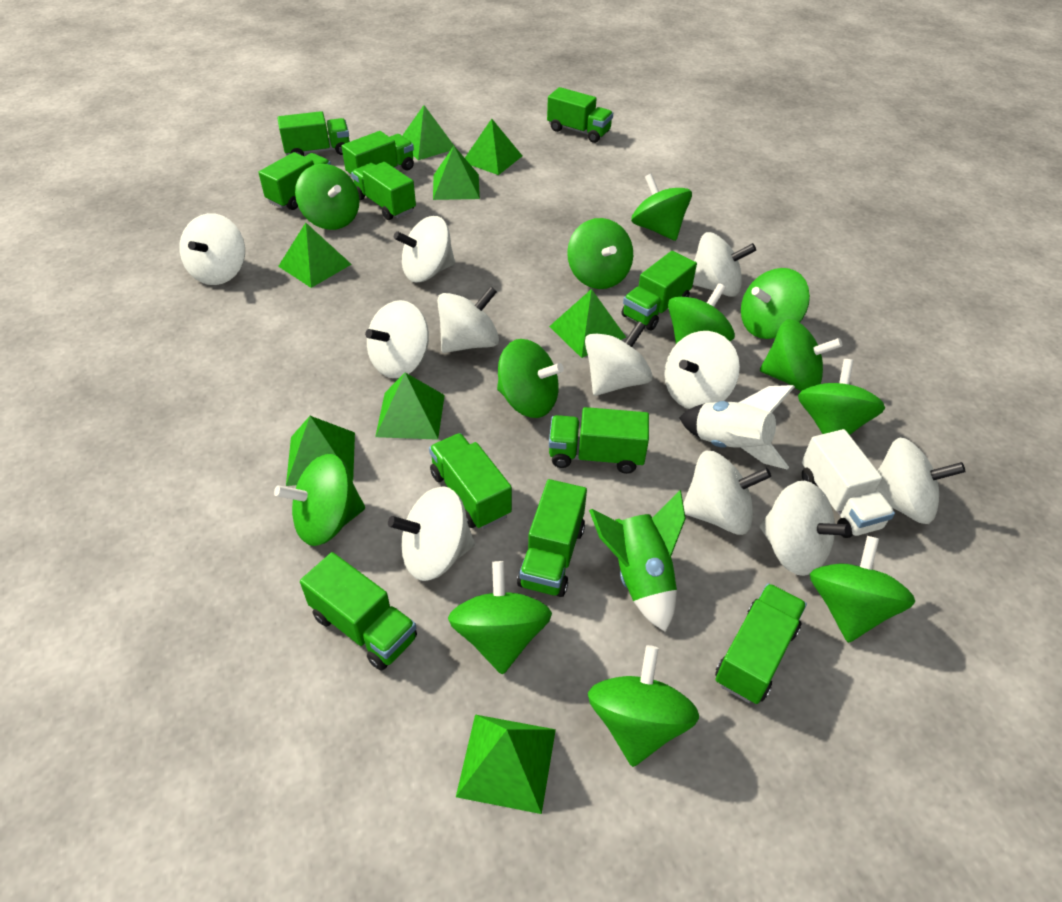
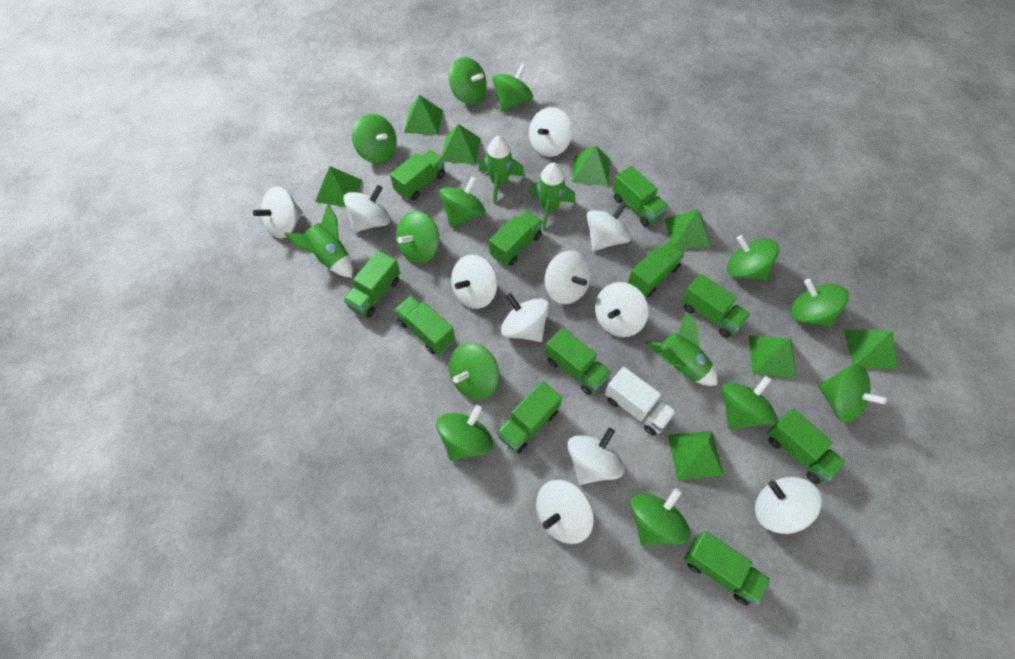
green rocket: [589,490,686,632] = 1 -> [284,204,353,278] [479,136,525,204] [529,163,576,230] [645,311,718,386] = 4
white rocket: [679,385,795,470] = 1 -> none = 0

